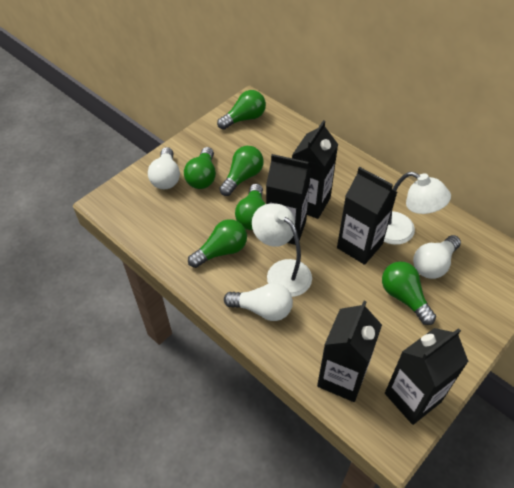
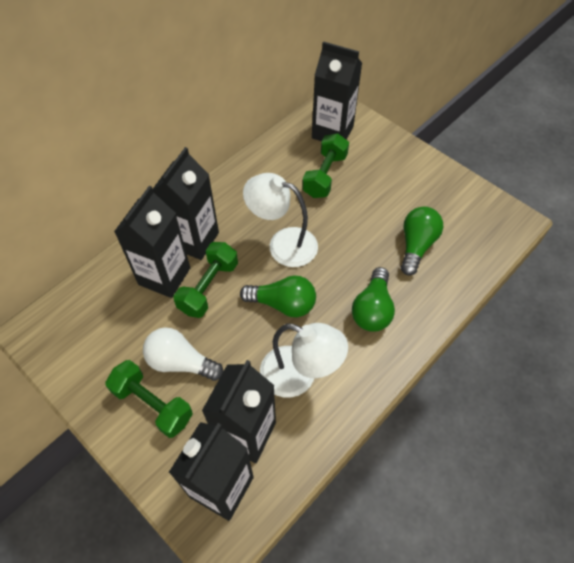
green dumbbell: none = 0 -> [105,360,193,438] [173,242,238,318] [302,133,349,198] = 3
green light bulb: [184,147,216,189] [188,219,247,268] [217,90,266,130] [219,146,264,196] [235,183,266,230] [382,261,436,325] = 6 -> [240,276,316,317] [352,267,395,332] [401,207,443,276] = 3
white light bulb: [148,147,180,189] [224,283,293,321] [413,235,461,279] = 3 -> [143,327,223,381] = 1

